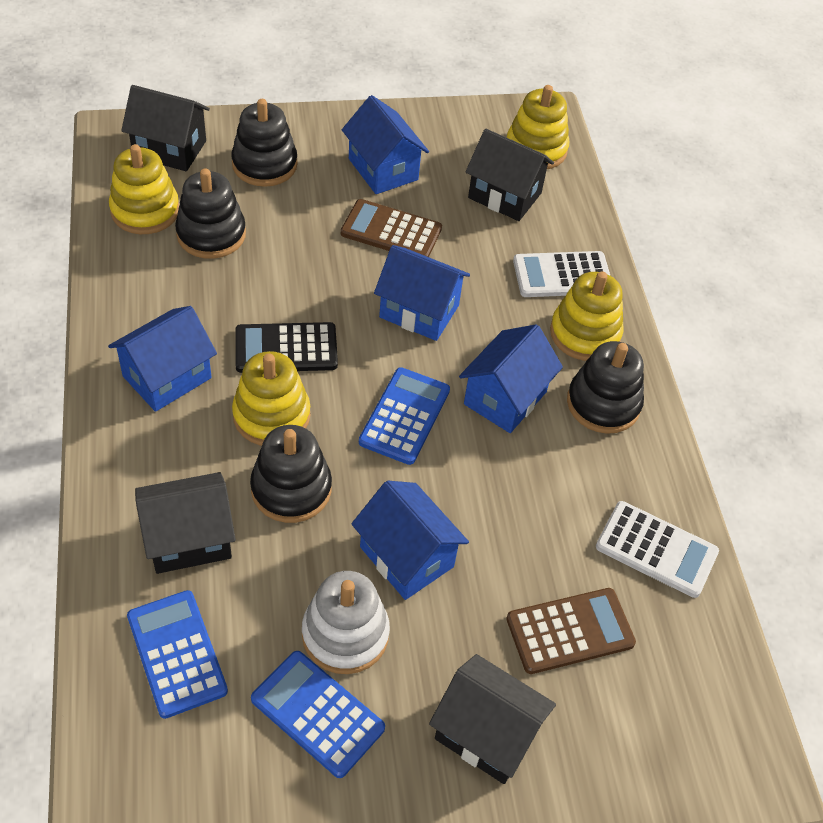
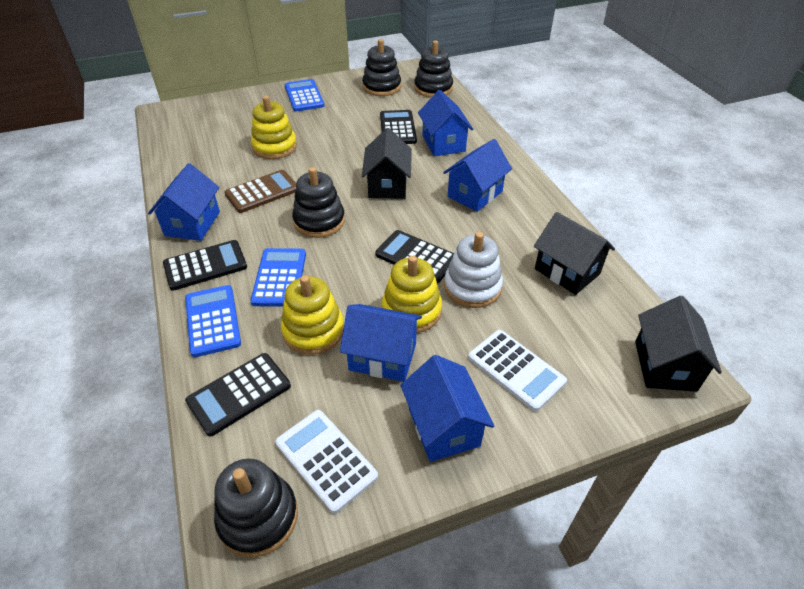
black calculator: [235,322,338,373] = 1 -> [163,240,247,291] [185,353,291,436] [375,230,454,283] [380,110,417,144] = 4
black house: [121,85,210,171] [135,472,236,574] [429,654,556,784] [466,129,554,221] = 4 -> [362,128,412,199] [534,212,615,295] [635,296,722,392] = 3
brown calculator: [341,199,442,257] [506,588,636,674] = 2 -> [224,170,296,213] = 1
yellow stacking toy: [109,144,179,234] [232,351,310,446] [507,85,569,169] [550,271,624,361] = 4 -> [251,96,297,159] [281,275,344,355] [382,255,442,333] = 3

